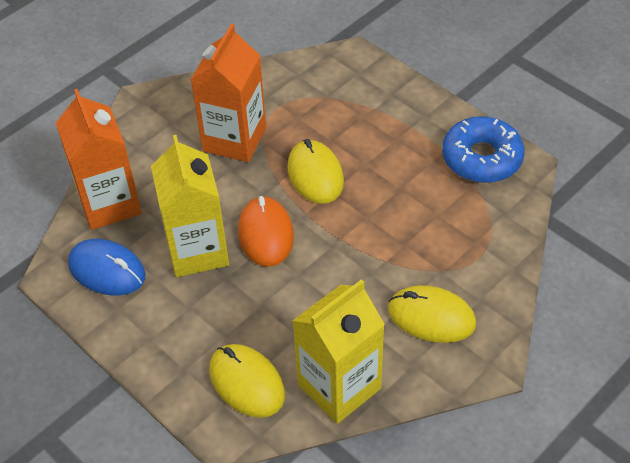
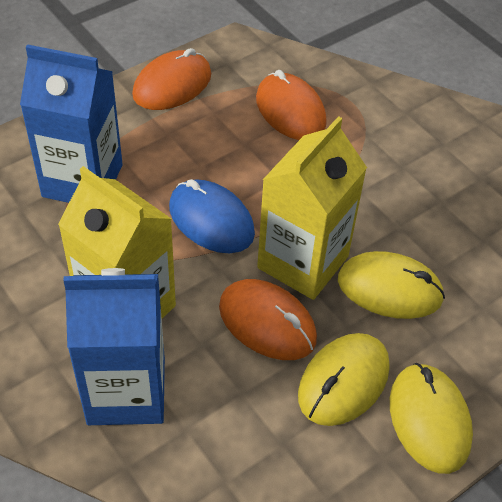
blue carton: none = 0 -> [20,44,123,203] [63,268,165,425] = 2
blue donut: [442,116,524,183] = 1 -> none = 0
orange carton: [56,89,142,230] [191,24,266,162] = 2 -> none = 0
orange mouse: [238,196,294,266] = 1 -> [132,48,211,110] [219,279,317,360] [256,70,327,140] = 3

